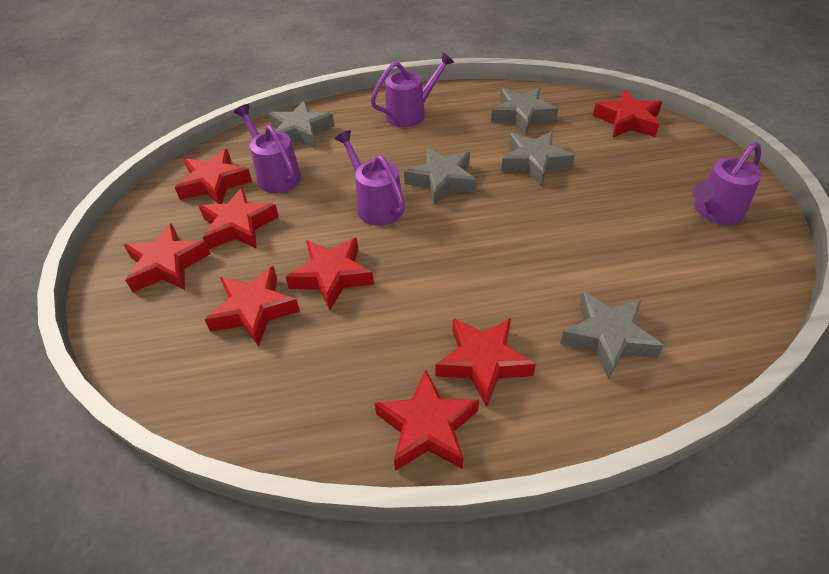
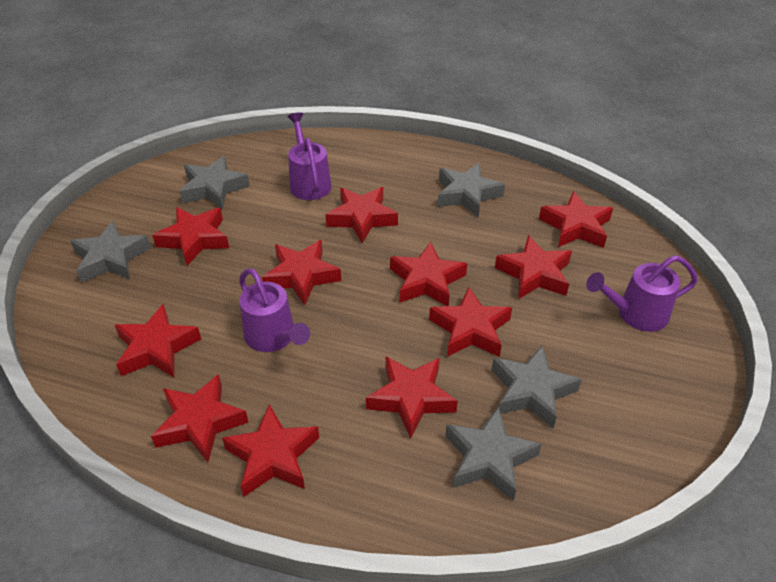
purple watering can: [234,104,301,193] [335,130,405,226] [371,52,455,127] [692,142,762,225] = 4 -> [239,268,310,352] [287,112,332,200] [586,255,698,332] = 3
red star: [124,223,211,292] [175,149,252,204] [199,188,279,249] [204,266,300,347] [286,237,374,310] [374,370,479,471] [435,318,536,407] [593,90,662,138] = 8 -> [115,304,201,377] [151,374,248,462] [152,207,229,266] [222,404,319,496] [262,240,341,305] [325,187,398,243] [366,356,458,439] [390,242,467,306] [429,287,512,357] [495,235,572,299] [539,191,613,248] = 11

